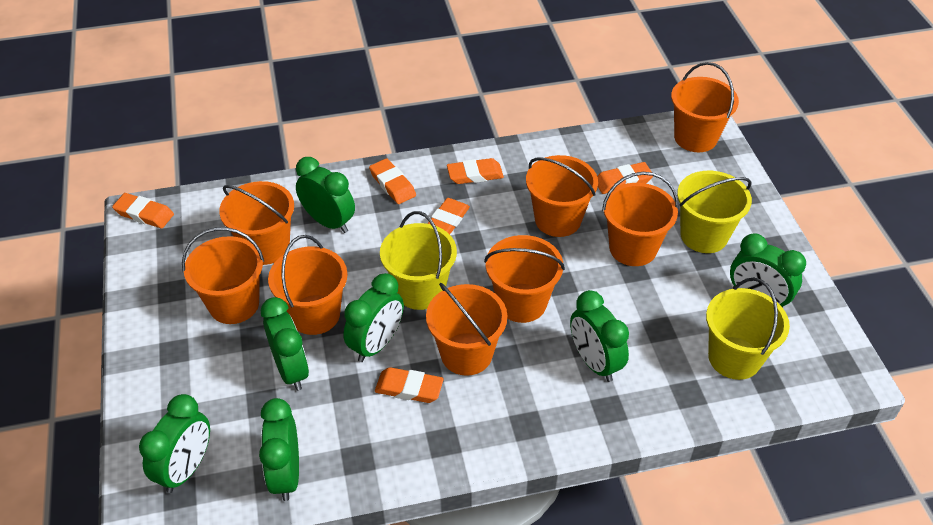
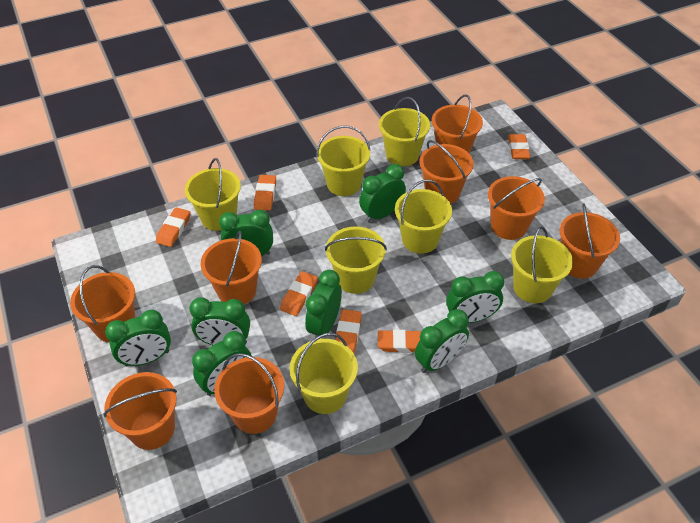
green clock: [139,394,210,493] [259,398,299,501] [261,297,309,391] [296,157,355,233] [343,273,404,362] [570,290,629,382] [730,233,806,307] = 7 -> [105,310,171,366] [189,297,250,345] [192,331,252,396] [219,210,273,256] [305,270,342,338] [359,164,406,222] [415,309,469,373] [446,271,504,323] = 8
yellow bucket: [380,211,457,310] [677,171,752,253] [706,278,790,380] = 3 -> [185,158,241,231] [290,333,358,414] [316,126,371,196] [325,226,387,294] [379,97,430,166] [395,180,452,254] [511,226,573,303] = 7

